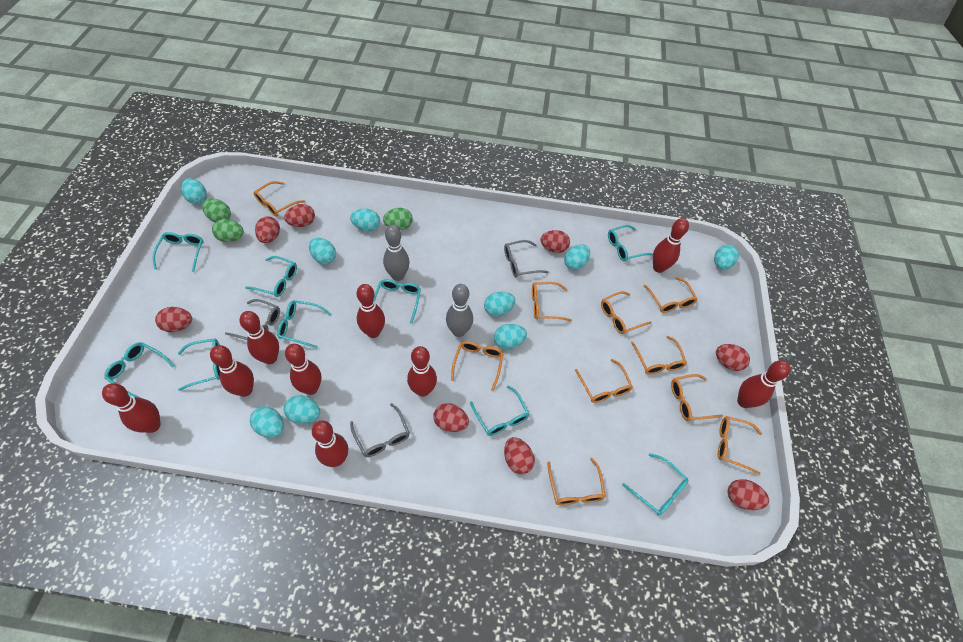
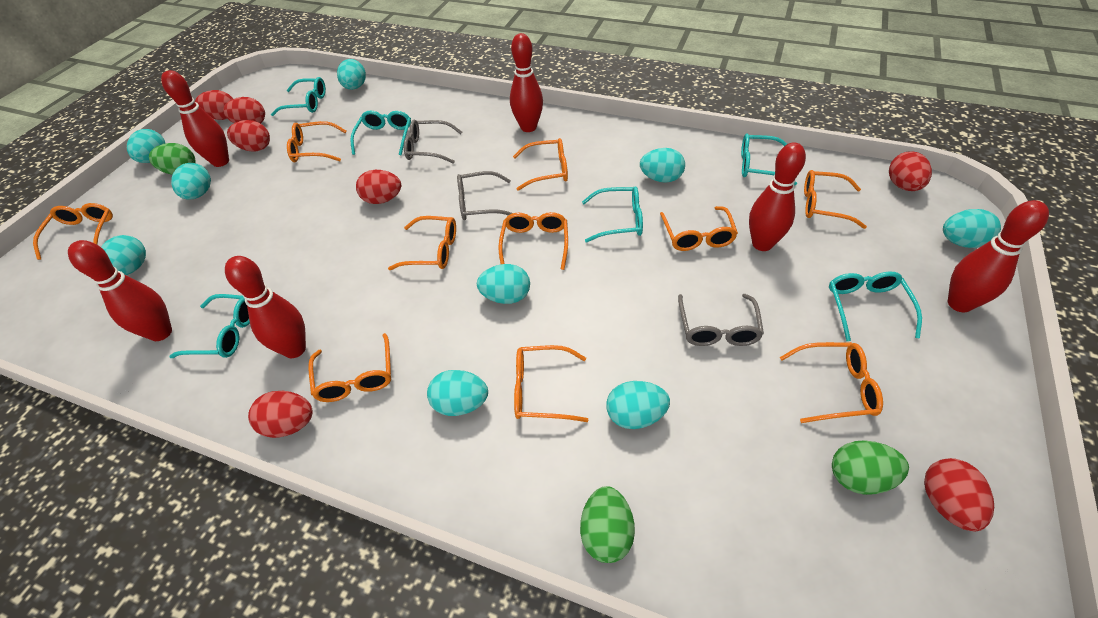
grey bowling pin: [383,225,409,281] [446,284,473,337] = 2 -> none = 0
red bowling pin: [102,383,161,433] [210,345,254,397] [240,311,279,364] [285,344,321,395] [312,420,348,467] [357,284,385,338] [407,346,437,397] [653,218,689,273] [737,360,791,408] = 9 -> [68,240,172,341] [161,70,229,167] [225,256,306,358] [510,33,543,132] [749,142,806,251] [948,200,1049,312] = 6
red egg: [155,307,192,332] [255,216,280,243] [284,204,315,227] [433,403,469,432] [504,437,535,474] [540,230,570,253] [716,344,750,371] [728,479,769,510] = 8 -> [195,90,233,120] [223,97,265,123] [227,120,270,152] [248,391,313,438] [356,170,401,204] [889,151,932,191] [924,458,994,531] = 7
turquoise glasses: [104,342,174,398] [153,232,204,272] [178,338,220,391] [245,256,297,297] [277,300,331,348] [374,279,421,324] [470,386,529,436] [608,225,653,261] [622,453,688,516] = 9 -> [169,294,250,358] [271,77,326,116] [350,110,411,155] [582,186,643,242] [741,133,797,185] [829,272,922,341] = 6

